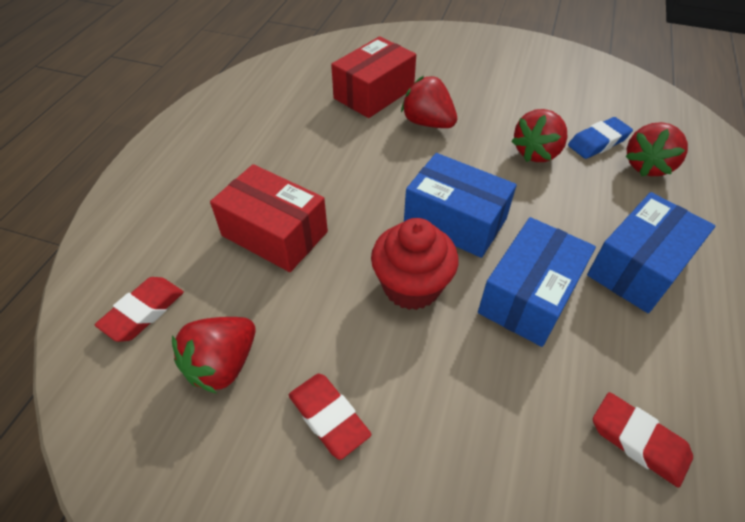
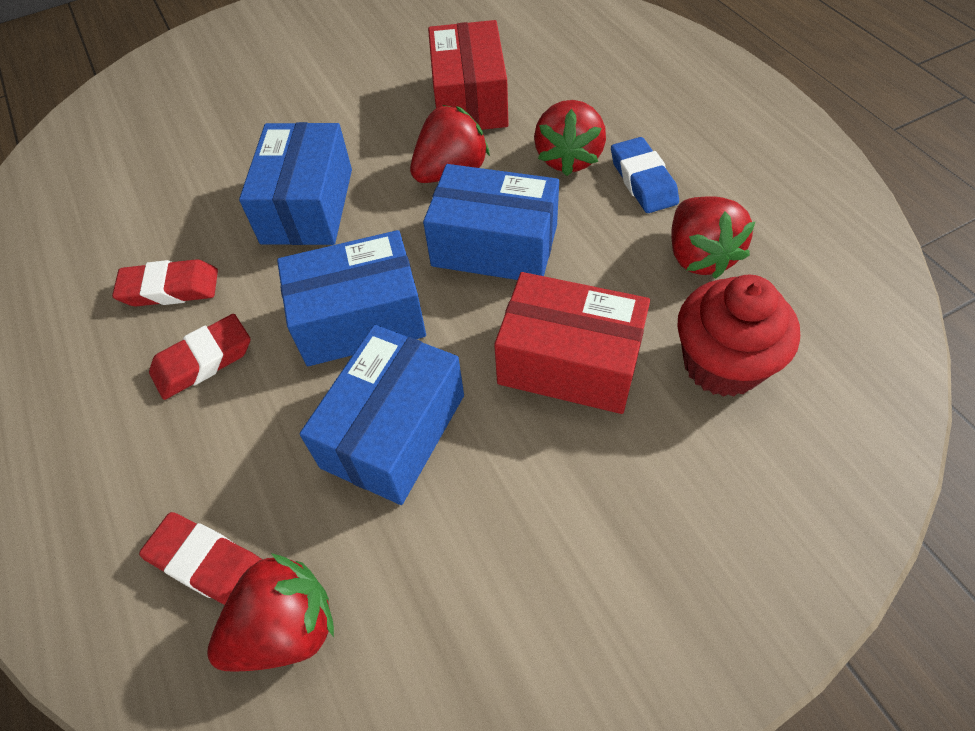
blue box: [404,153,517,258] [478,217,596,347] [587,192,715,313] = 3 -> [239,122,352,245] [277,230,426,366] [300,325,464,505] [423,164,559,280] = 4

